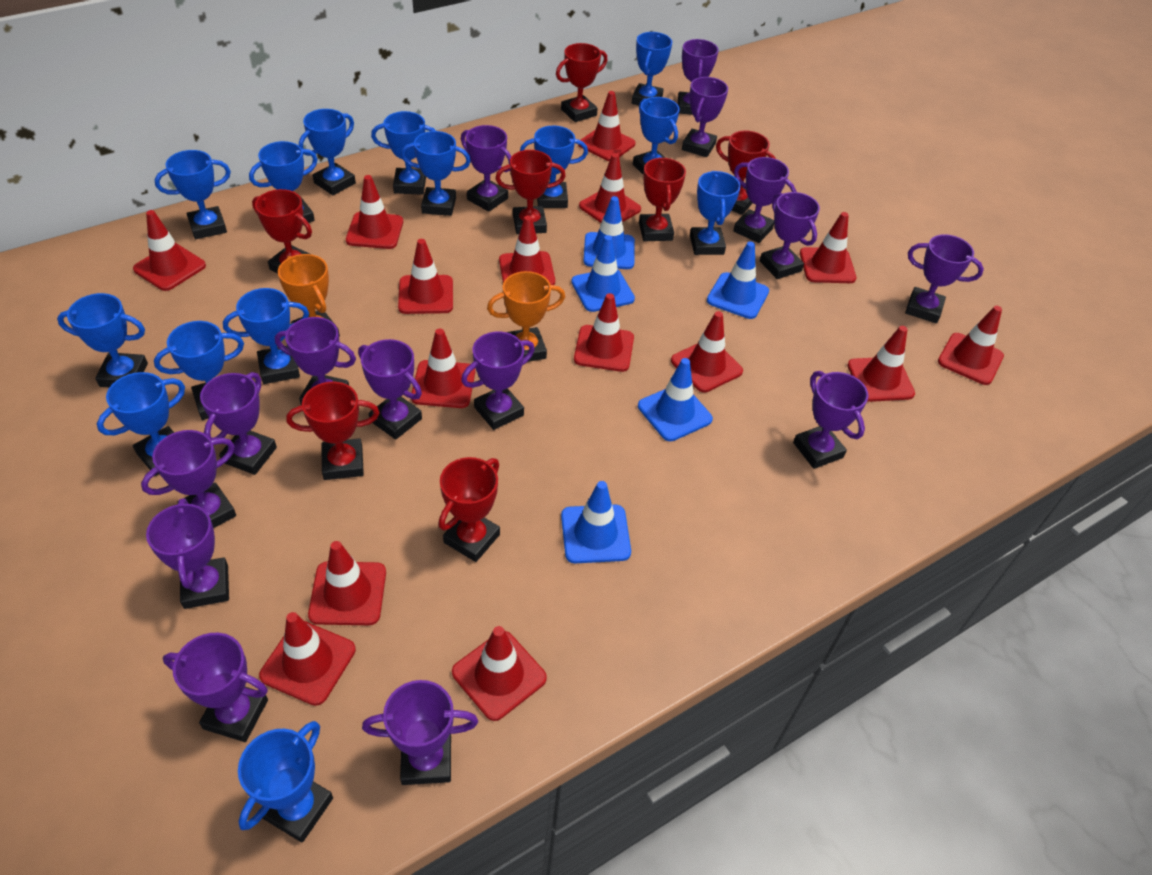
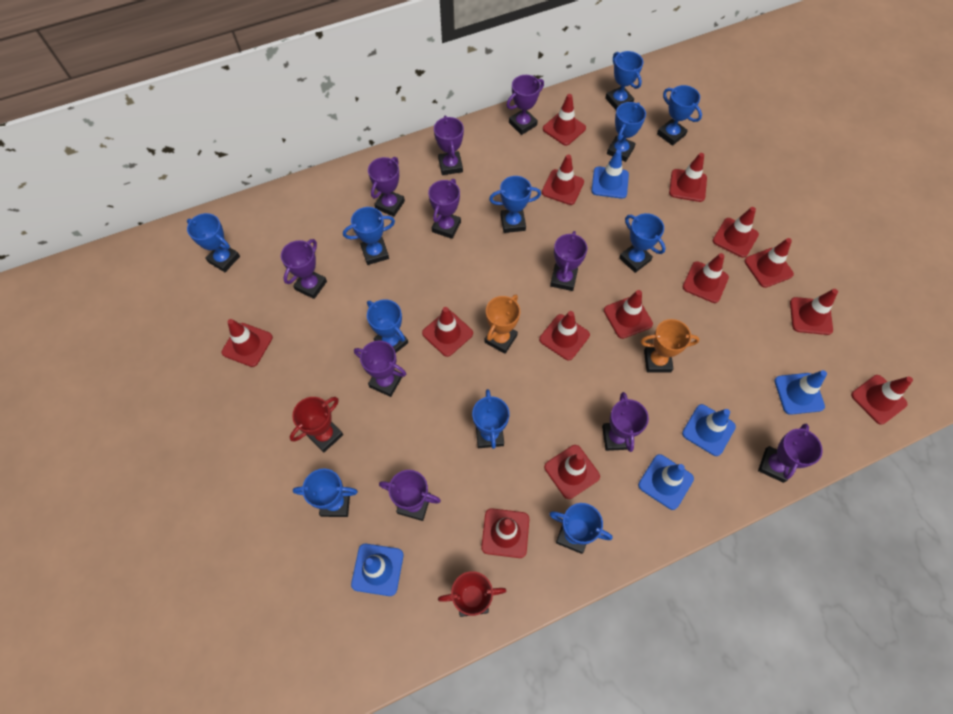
blue trophy: [57,293,148,387] [97,372,185,476] [154,150,231,239] [154,321,244,420] [223,288,309,384] [238,721,333,843] [249,141,318,225] [299,109,356,195] [371,111,436,195] [401,131,471,216] [520,126,588,208] [632,32,672,105] [633,97,680,174] [690,171,741,255] = 14 -> [187,213,240,272] [293,469,358,517] [343,207,395,265] [367,299,408,353] [472,389,510,449] [489,176,541,233] [549,503,613,554] [605,51,644,110] [607,102,646,162] [619,213,666,273] [657,85,702,146] = 11
purple trophy: [141,430,236,528] [146,498,229,609] [163,633,268,742] [200,372,277,475] [275,317,356,405] [358,339,422,439] [362,680,478,785] [461,125,511,212] [461,332,535,430] [678,39,719,115] [682,77,728,157] [733,157,796,243] [760,192,820,279] [793,371,868,469] [905,234,984,323] = 15 -> [281,239,327,299] [354,341,406,397] [368,157,405,217] [379,470,441,521] [428,179,461,239] [434,116,464,175] [506,75,544,135] [550,231,587,291] [602,392,649,452] [758,424,823,483] = 10
red traffic cone: [133,210,206,291] [259,612,356,706] [308,541,386,625] [346,175,403,249] [398,239,453,314] [411,328,475,408] [452,626,547,721] [499,216,555,285] [574,293,634,372] [578,91,635,161] [579,153,641,223] [671,311,743,392] [800,212,856,283] [847,326,915,402] [938,306,1004,385] = 15 -> [221,319,273,367] [422,307,473,357] [481,508,529,558] [539,311,590,360] [542,154,584,205] [543,94,586,146] [544,445,600,499] [604,290,653,339] [669,153,707,202] [683,253,729,303] [713,207,759,258] [744,238,794,288] [790,289,838,335] [851,375,913,425] = 14
red trophy: [252,189,312,274] [286,382,380,480] [438,457,500,562] [495,150,566,234] [556,43,607,122] [639,157,686,241] [716,130,776,215] = 7 -> [290,397,343,452] [438,571,506,617] = 2

